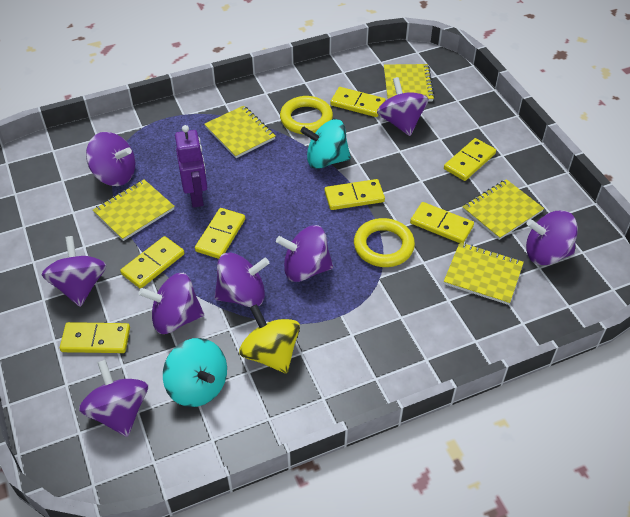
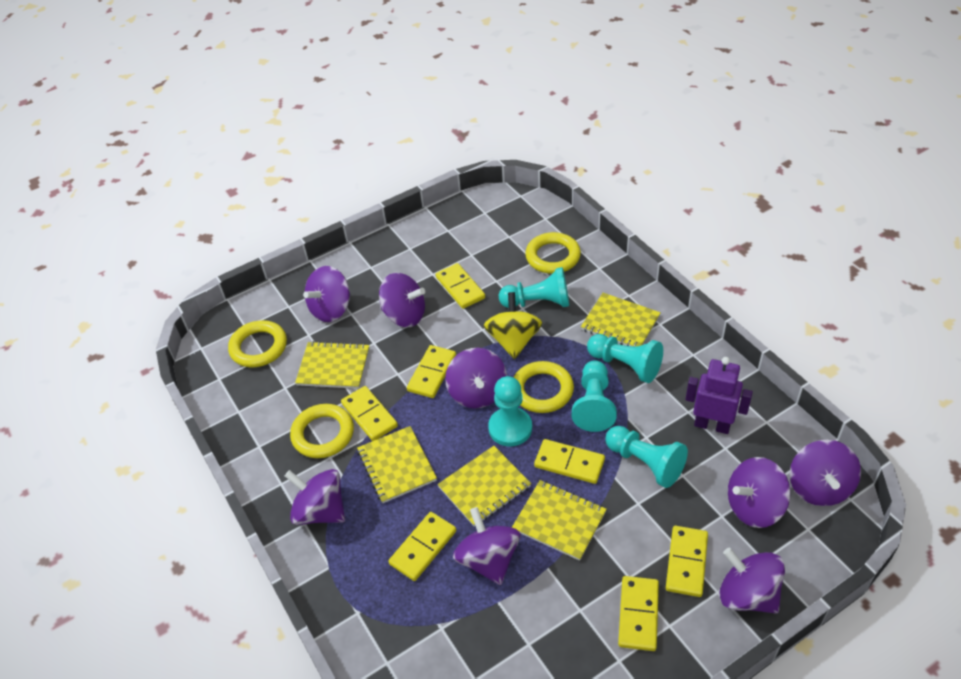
turquoise pawn: none = 0 -> [488,376,532,447] [499,267,569,308] [572,360,617,432] [587,334,663,383] [605,426,688,488] = 5
turquoise spinning top: [163,338,227,407] [300,119,351,169] = 2 -> none = 0
yellow ring: [280,96,333,134] [354,218,415,267] = 2 -> [228,320,287,367] [290,404,354,458] [514,361,574,413] [525,232,581,274] = 4

